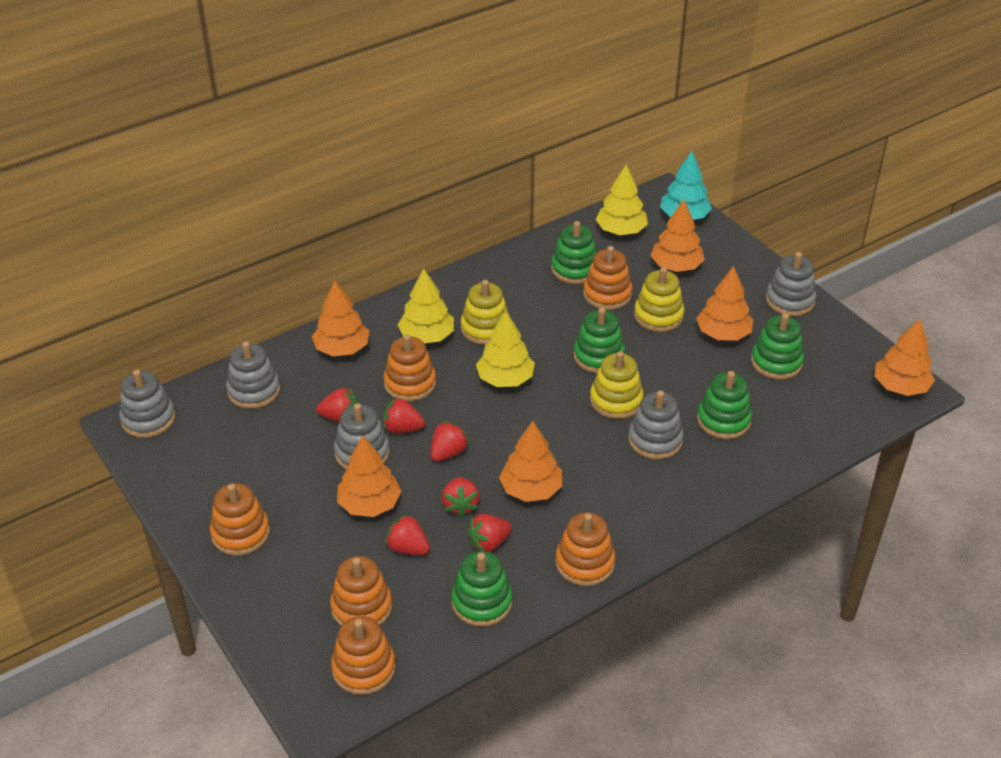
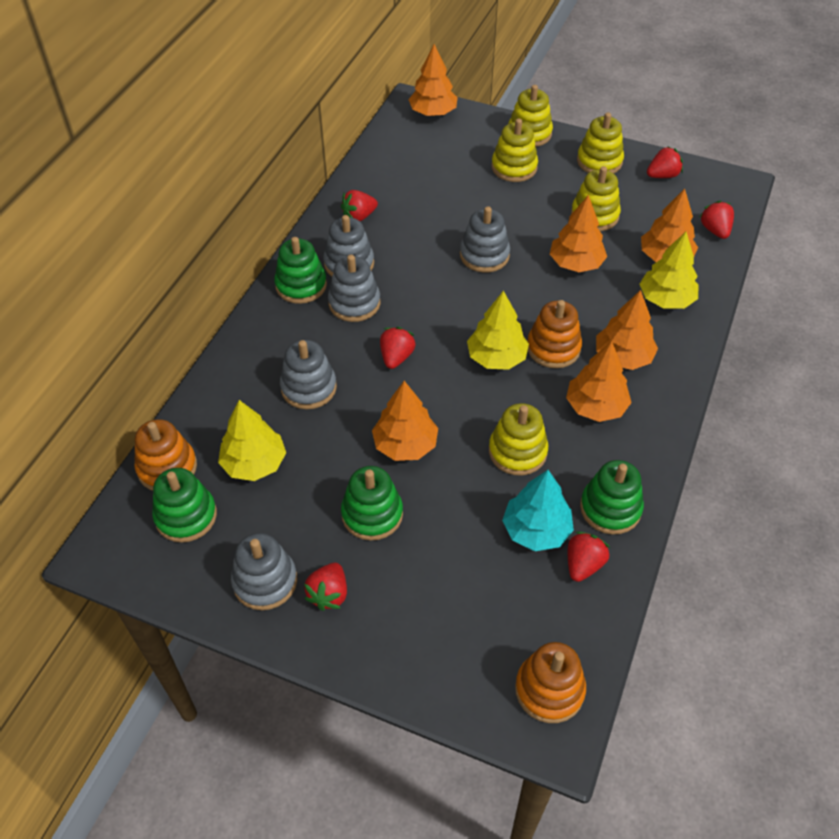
green stacking toy: [451,551,513,627] [551,221,597,284] [573,307,625,373] [697,371,752,439] [751,313,804,380] = 5 -> [152,468,217,543] [274,237,327,304] [341,466,403,541] [580,460,644,535] = 4
orange stacking toy: [210,483,270,556] [330,556,392,626] [331,616,396,695] [383,334,436,401] [556,512,615,586] [583,246,632,310] = 6 -> [135,419,197,490] [515,642,586,723] [527,300,582,368] = 3
yellow stacking toy: [461,280,509,345] [590,351,644,419] [634,267,685,332] = 3 -> [489,403,548,475] [492,119,538,182] [508,85,553,147] [571,166,621,231] [577,112,624,174] = 5

